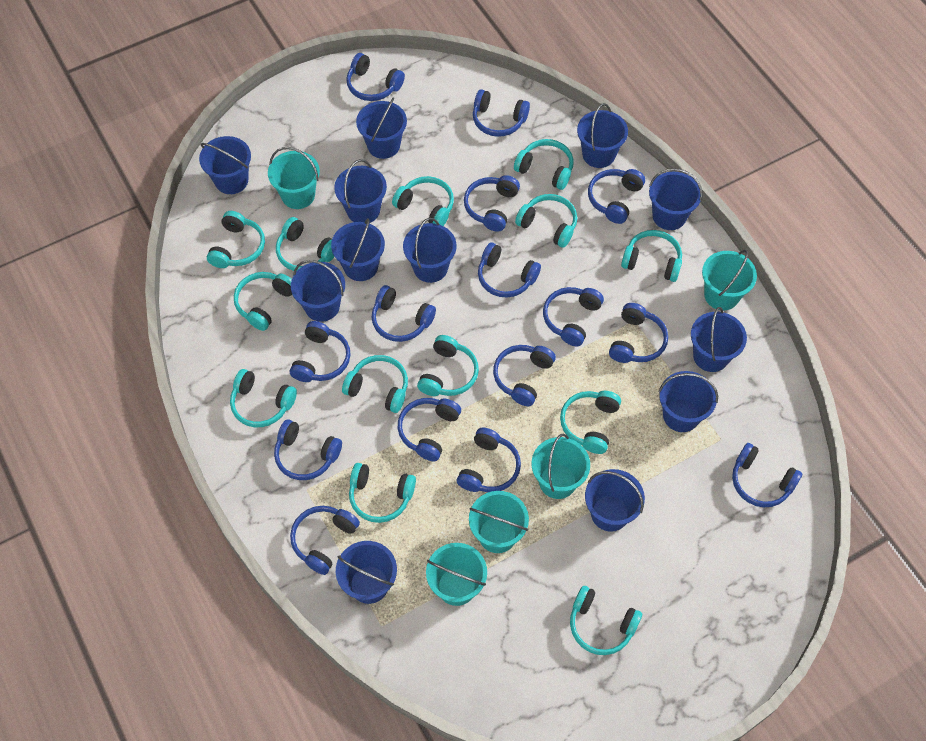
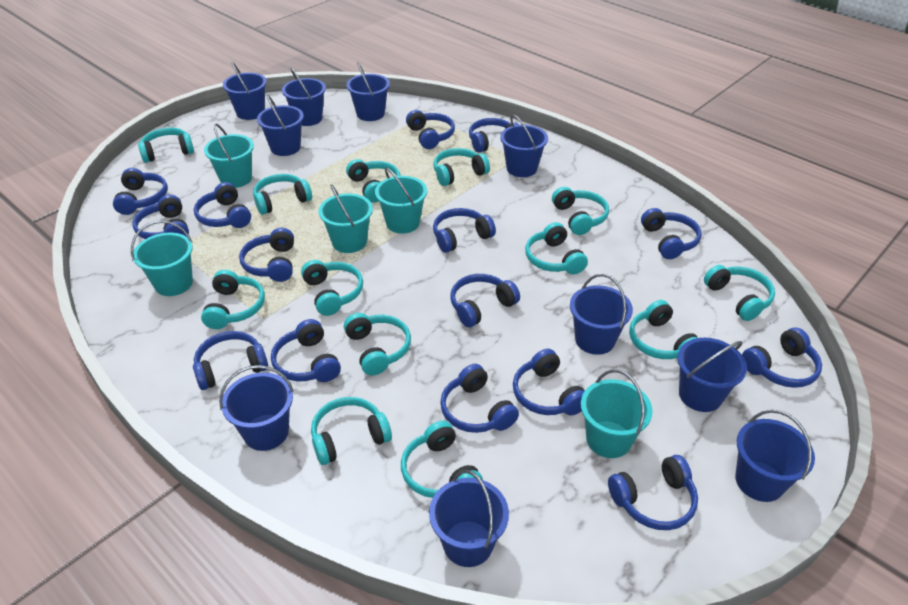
blue bucket: [199,136,251,194] [291,260,345,322] [331,218,385,281] [334,159,387,223] [336,541,397,604] [356,97,407,159] [403,218,457,283] [577,103,628,168] [585,469,645,532] [649,168,703,230] [659,371,718,432] [691,307,747,372] = 12 -> [219,365,294,451] [223,62,267,120] [257,95,304,156] [282,68,326,126] [347,62,390,121] [429,470,509,567] [500,115,548,177] [570,274,633,355] [678,338,747,412] [735,410,815,502] = 10

